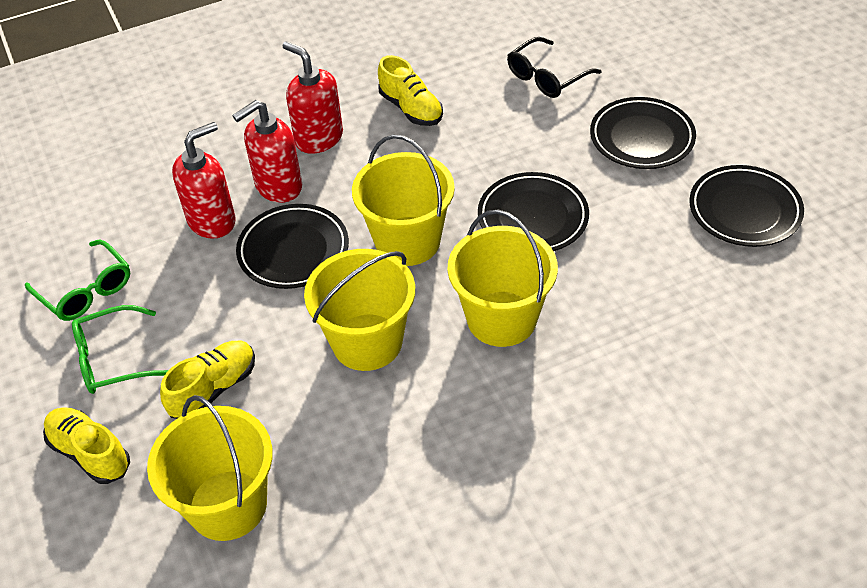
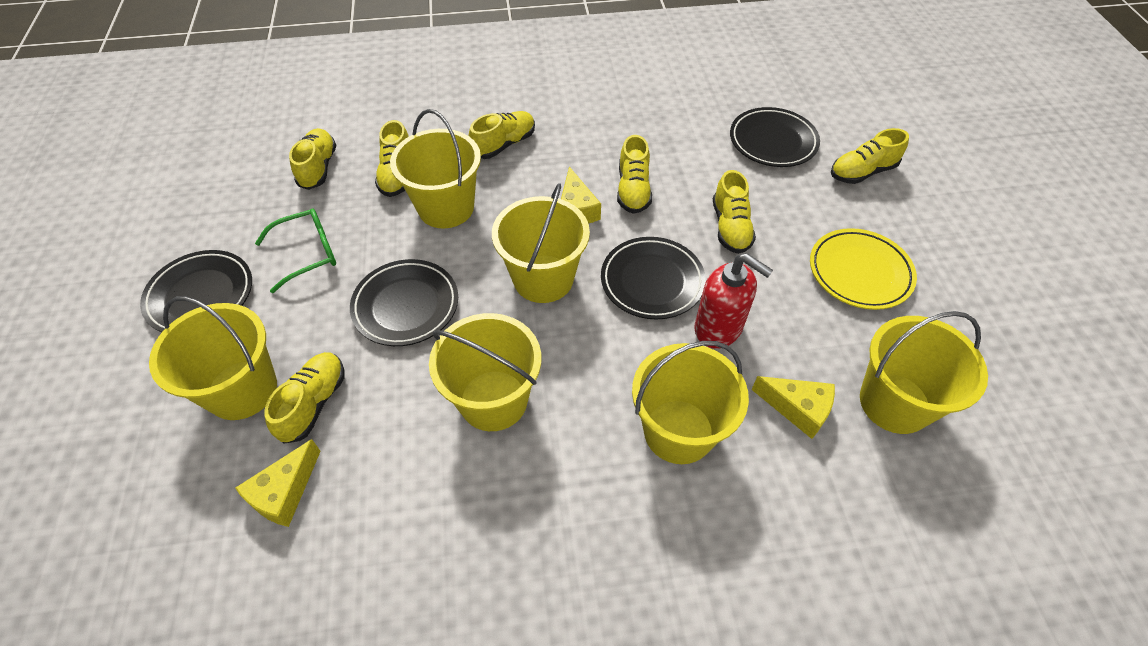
black glasses: [507,37,602,98] = 1 -> none = 0
green glasses: [25,240,130,321] [72,305,169,394] = 2 -> [255,208,336,293] = 1
red soap dispenser: [172,122,236,239] [232,100,302,203] [283,41,343,154] = 3 -> [694,253,773,349] = 1
yellow bucket: [147,395,273,541] [304,249,415,371] [352,134,455,266] [448,209,558,347] = 4 -> [149,296,277,420] [390,109,481,228] [429,313,541,431] [492,183,590,303] [632,341,749,464] [860,311,988,434] = 6
yellow cheese: none = 0 -> [235,439,321,527] [561,167,601,224] [751,376,835,439] = 3
yellow plate: none = 0 -> [810,228,917,310] = 1
yellow shoe: [43,407,130,484] [160,341,255,419] [378,55,443,126] = 3 -> [264,352,345,444] [289,128,337,190] [375,120,409,197] [469,111,535,159] [617,135,652,214] [713,170,756,254] [831,128,909,184] = 7

